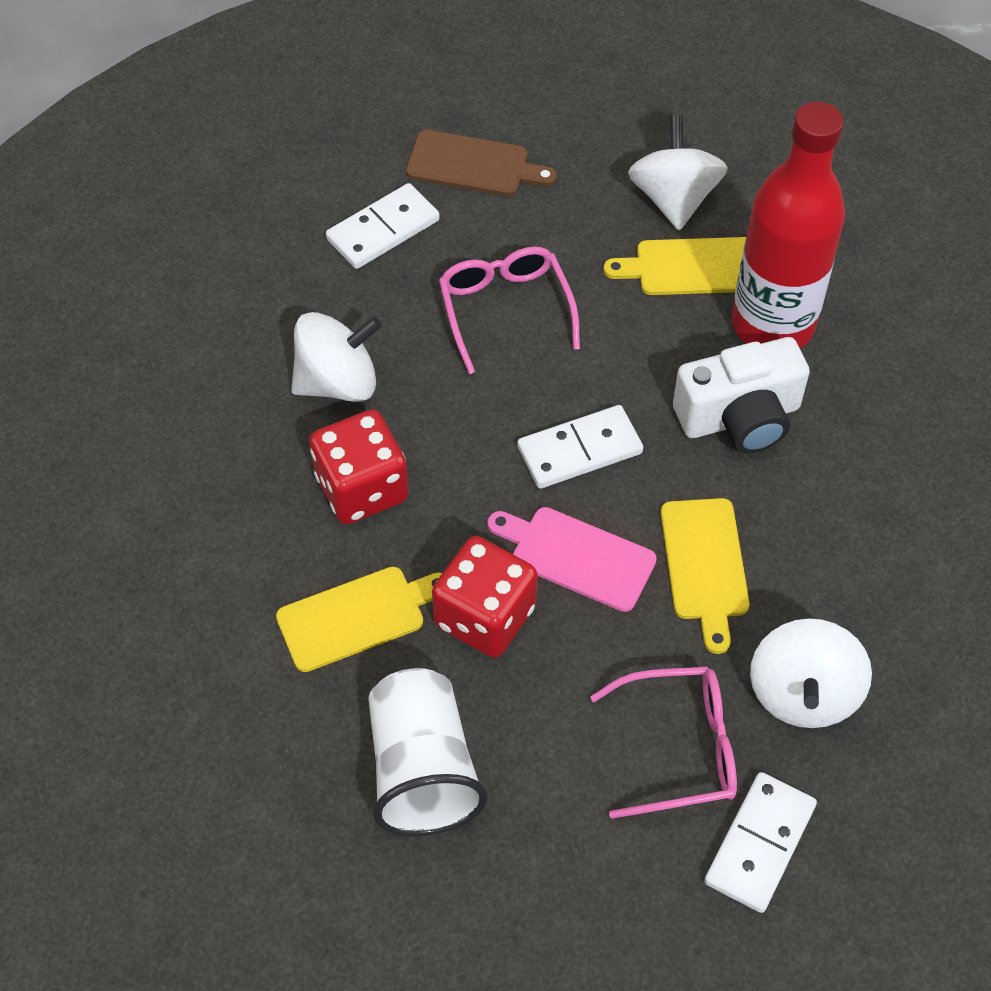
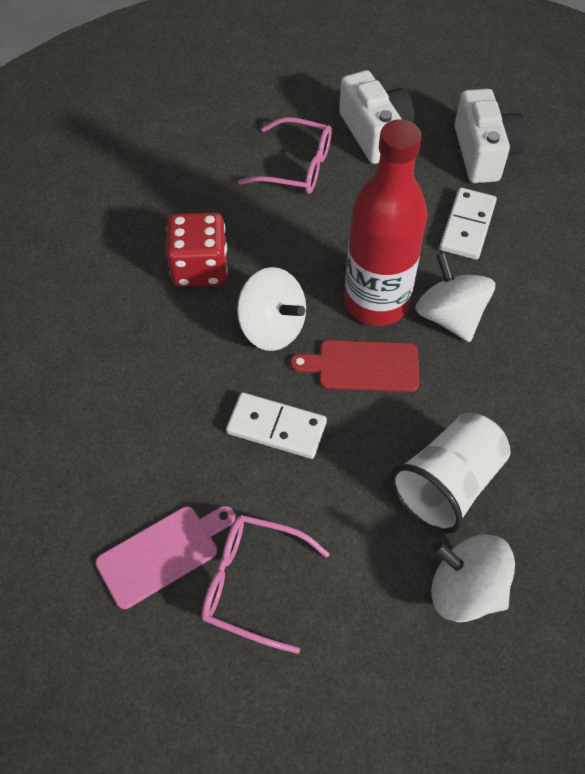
brown cutting board: [406,130,557,196] = 1 -> none = 0
red cutting board: none = 0 -> [290,340,419,392] = 1
red dice: [309,409,409,524] [432,536,537,658] = 2 -> [166,212,228,287] = 1
white camera: [673,337,810,453] = 1 -> [339,70,414,164] [455,89,527,183] = 2
white domino: [326,183,440,269] [517,405,643,489] [704,772,817,913] = 3 -> [226,392,327,459] [439,188,497,260] = 2
yellow cutting board: [276,566,442,672] [603,237,746,295] [661,498,750,654] = 3 -> none = 0

